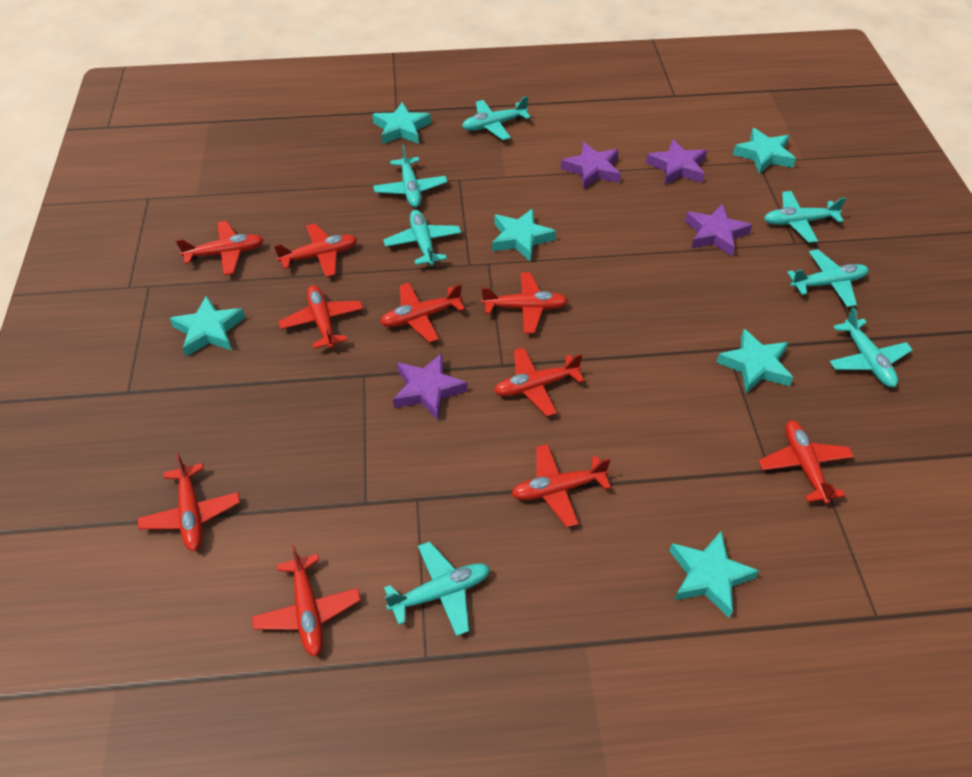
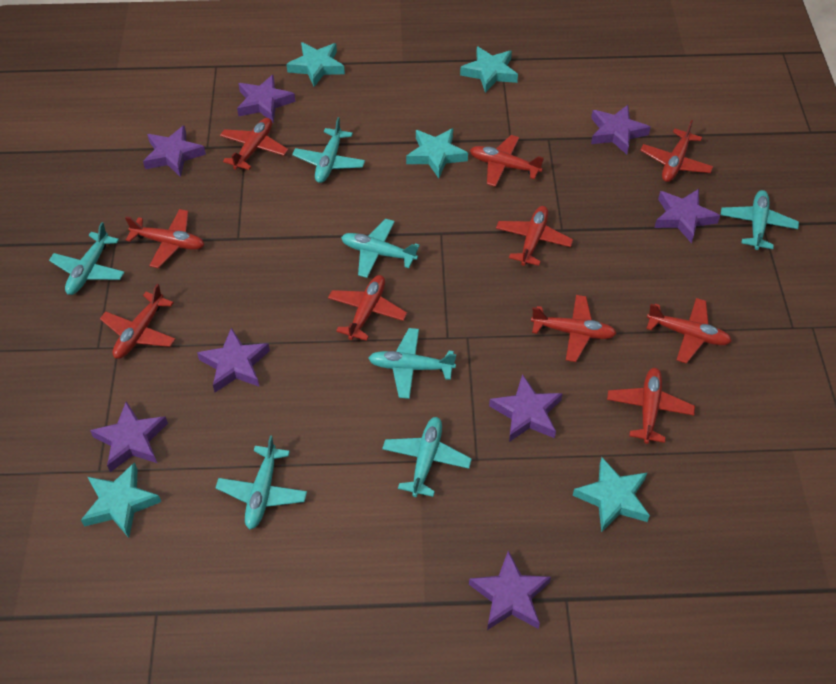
purple star: [393,353,468,420] [561,142,621,189] [646,139,707,185] [685,204,752,256] = 4 -> [90,402,168,472] [143,125,206,177] [197,328,270,392] [237,75,295,123] [469,551,551,630] [489,374,563,442] [591,105,651,155] [654,189,720,243] = 8
turquoise star: [170,295,245,356] [372,102,431,144] [492,208,556,262] [669,531,759,618] [716,329,793,393] [733,128,796,174] = 6 -> [81,462,161,538] [286,42,345,87] [406,128,468,178] [460,47,518,93] [573,457,650,532] = 5

